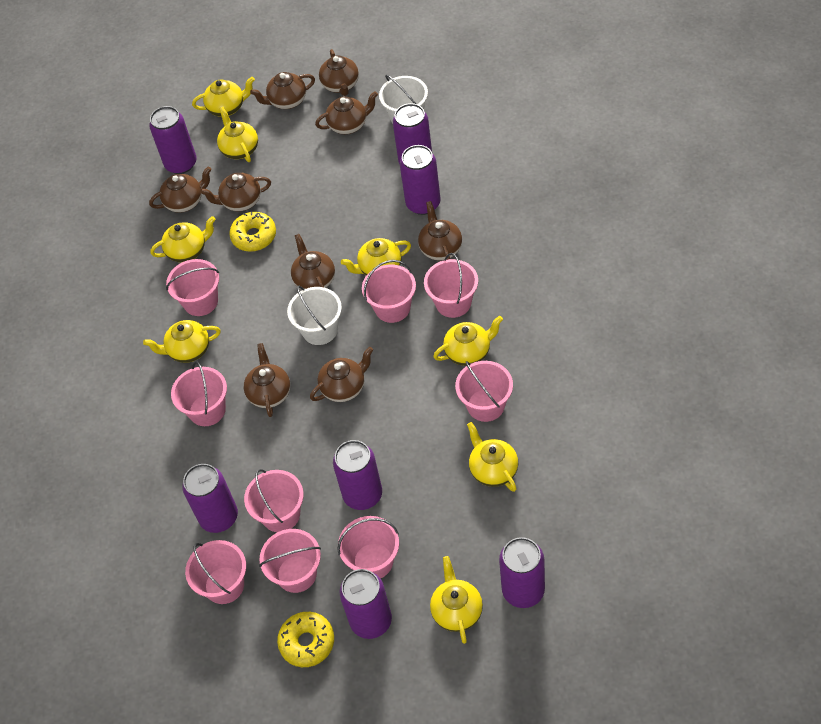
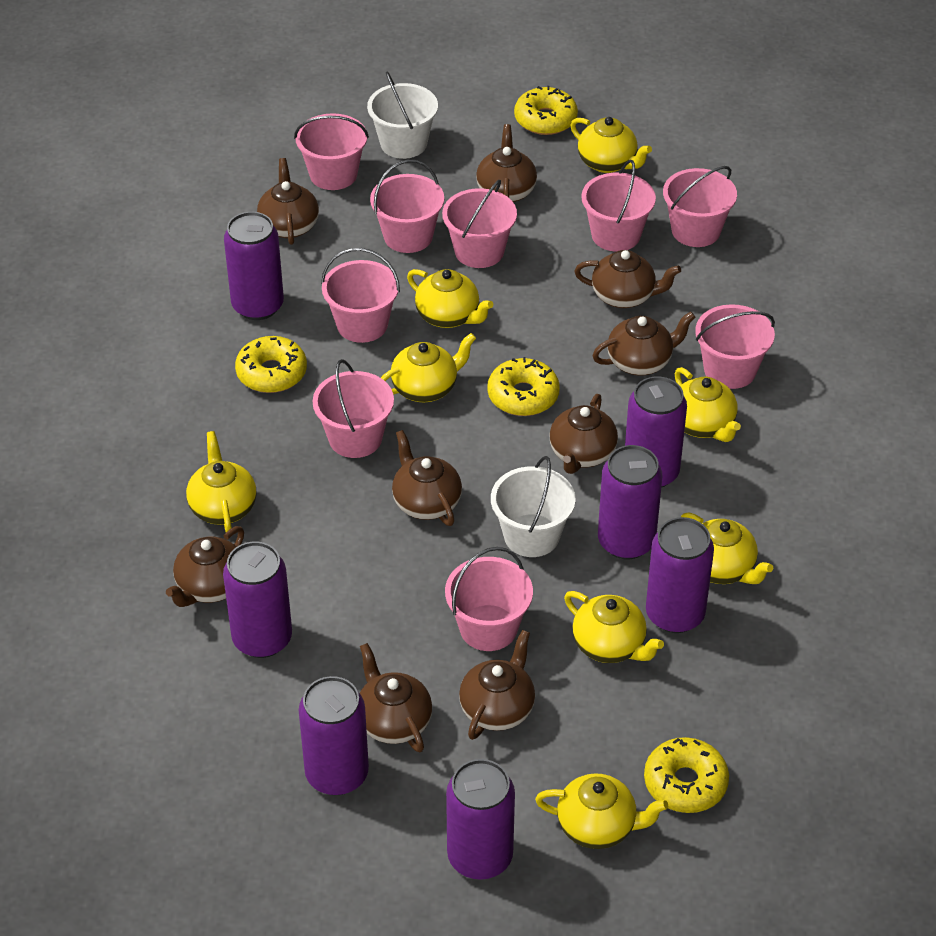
yellow donut: [229,212,276,252] [277,612,334,667] = 2 -> [235,336,307,393] [487,357,560,416] [514,86,578,135] [644,737,729,813] = 4

